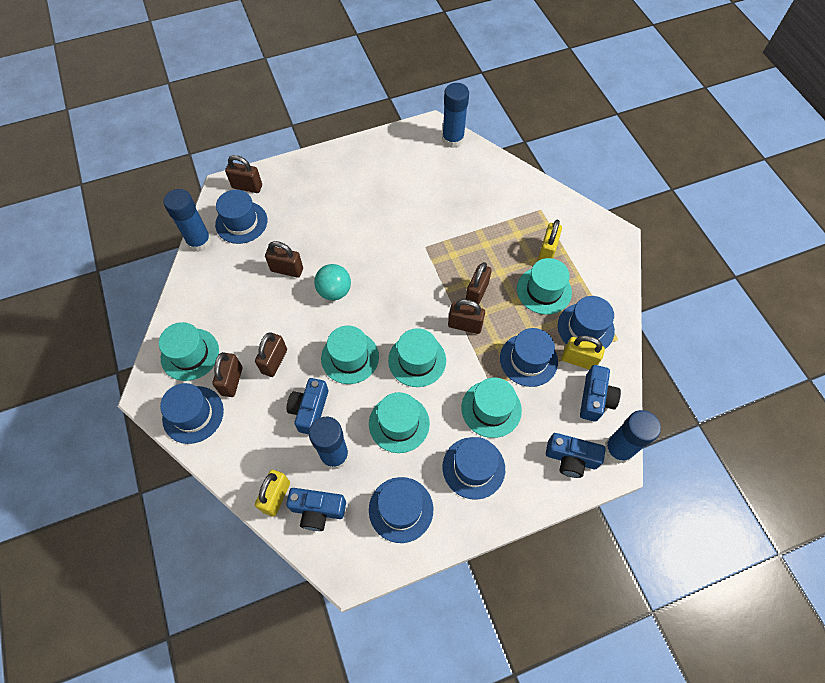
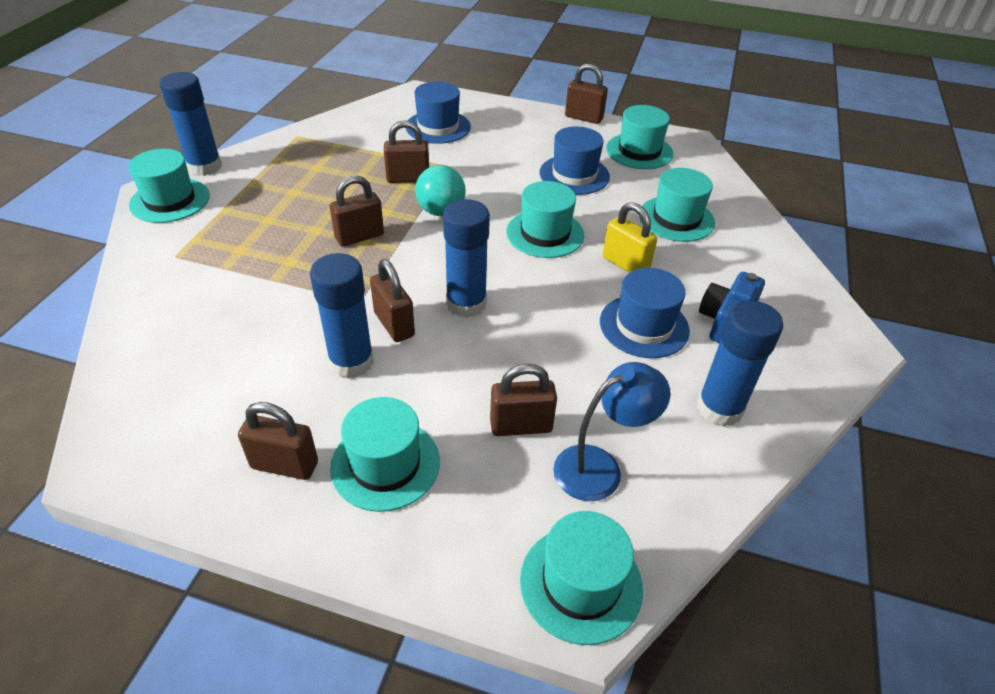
blue camera: [286,488,346,531] [287,378,328,434] [546,433,606,478] [580,365,621,422] = 4 -> [699,272,765,343] = 1
blue hat: [160,383,224,444] [215,190,267,244] [369,477,433,543] [443,437,505,500] [500,328,558,387] [558,296,615,349] = 6 -> [406,82,471,144] [539,126,610,195] [600,268,690,358] = 3
blue lamp: none = 0 -> [553,362,671,501] = 1
yellow padlock: [255,470,290,517] [538,220,562,261] [562,335,605,370] = 3 -> [603,202,657,273] = 1

